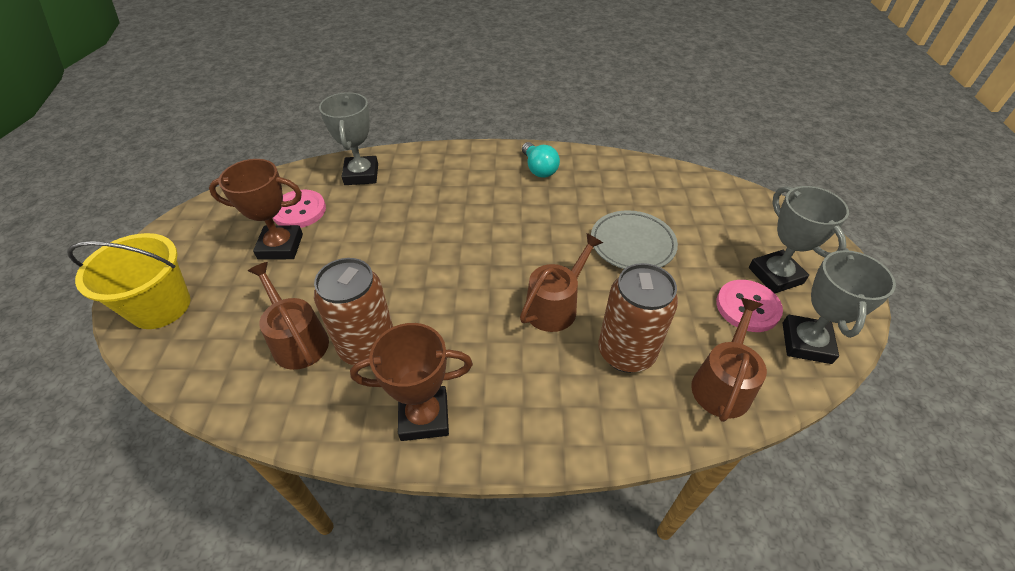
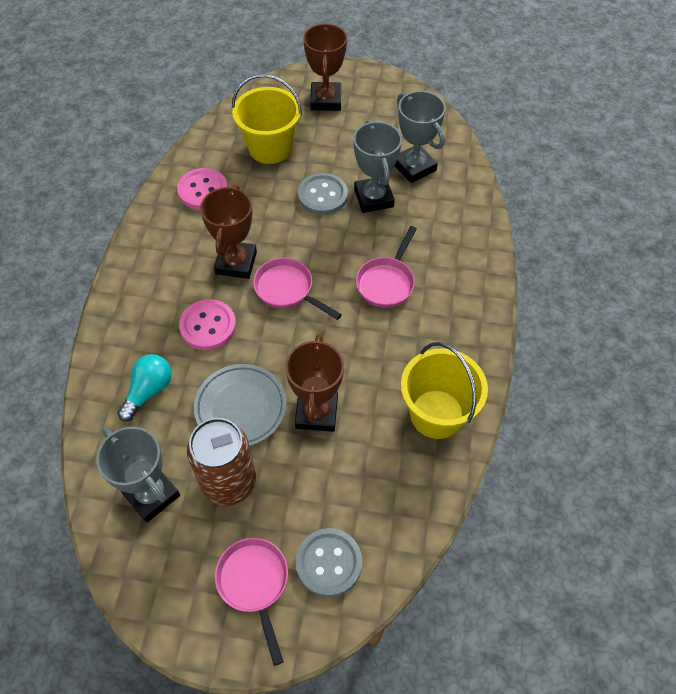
brown can: [314,258,393,365] [599,263,678,373] = 2 -> [187,418,256,506] = 1
brown trophy: [209,159,303,260] [350,323,473,441] = 2 -> [200,184,257,279] [285,334,344,432] [303,23,347,111] = 3
brown watering can: [248,262,329,370] [520,233,603,332] [691,298,767,422] = 3 -> none = 0
grey button: none = 0 -> [296,528,362,597] [298,173,348,215] = 2
pink pan: none = 0 -> [215,538,288,666] [253,258,342,320] [356,226,417,308] = 3
yellow bucket: [67,233,190,329] = 1 -> [232,74,302,164] [401,342,488,439] = 2

